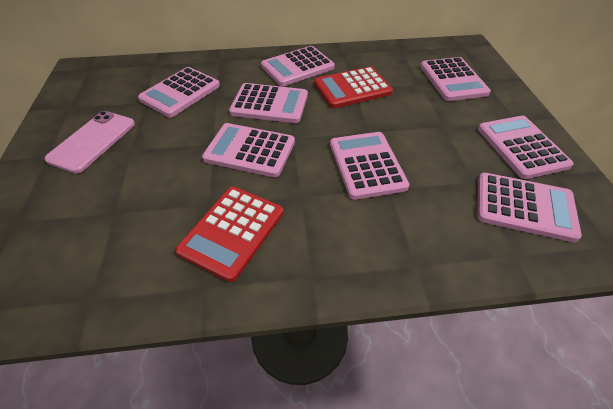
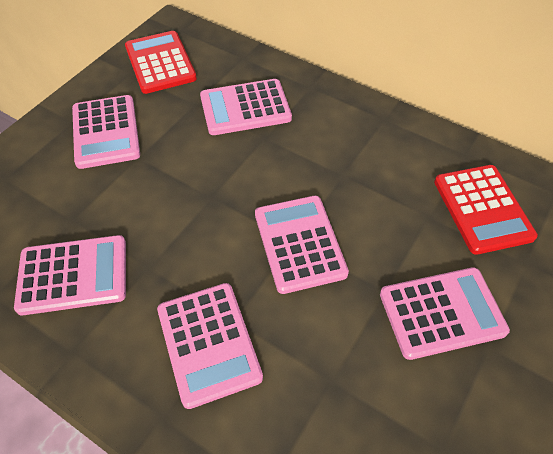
pink calculator: [138,67,220,117] [202,123,295,177] [229,83,308,123] [261,46,335,86] [330,132,410,200] [420,57,491,101] [478,116,574,179] [478,173,582,242] = 8 -> [14,235,126,315] [72,95,140,169] [157,283,263,409] [200,79,292,135] [255,196,349,294] [380,267,510,360] = 6
pink phone: [44,111,135,174] = 1 -> none = 0

